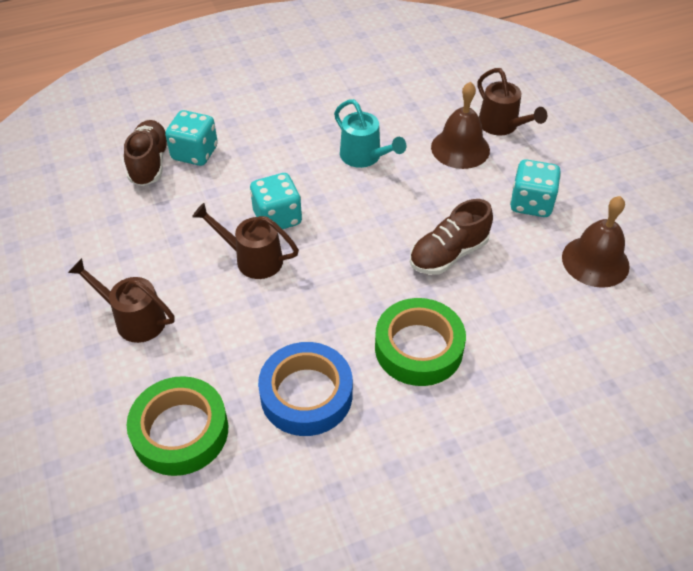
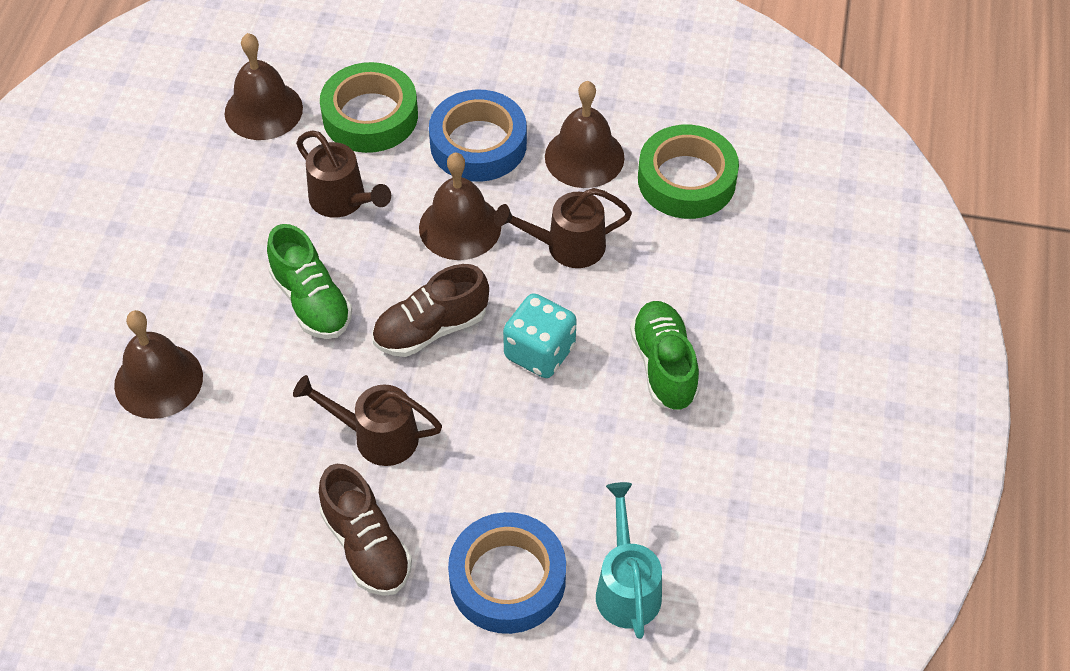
blue tape: [258,342,353,436] = 1 -> [429,90,527,182] [448,512,566,634] = 2
brown bell: [431,82,490,169] [562,196,630,288] = 2 -> [114,310,203,419] [225,33,303,140] [419,153,501,260] [545,81,625,188] = 4
green shoe: none = 0 -> [267,224,352,339] [630,301,699,411] = 2
turquoise dice: [165,110,218,166] [250,173,302,229] [510,160,561,217] = 3 -> [503,293,577,378] = 1

